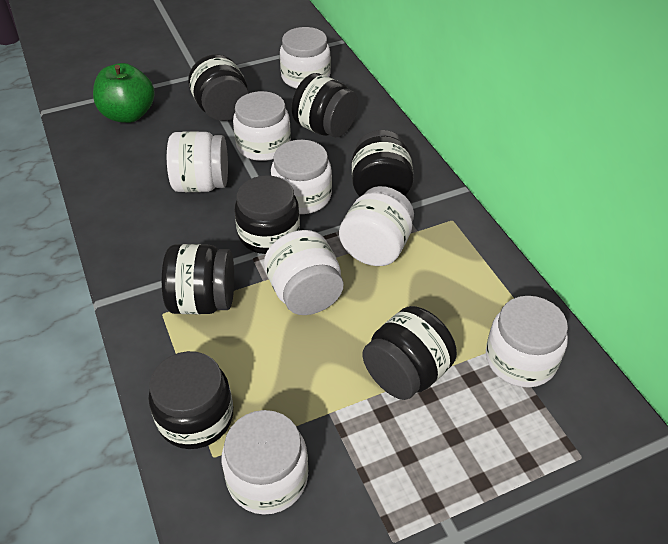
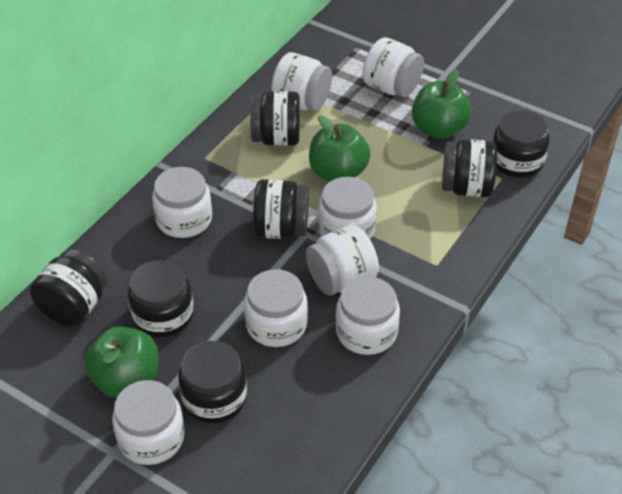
green apple: [93,63,155,123] = 1 -> [85,326,158,398] [309,115,371,182] [412,70,472,139] = 3

